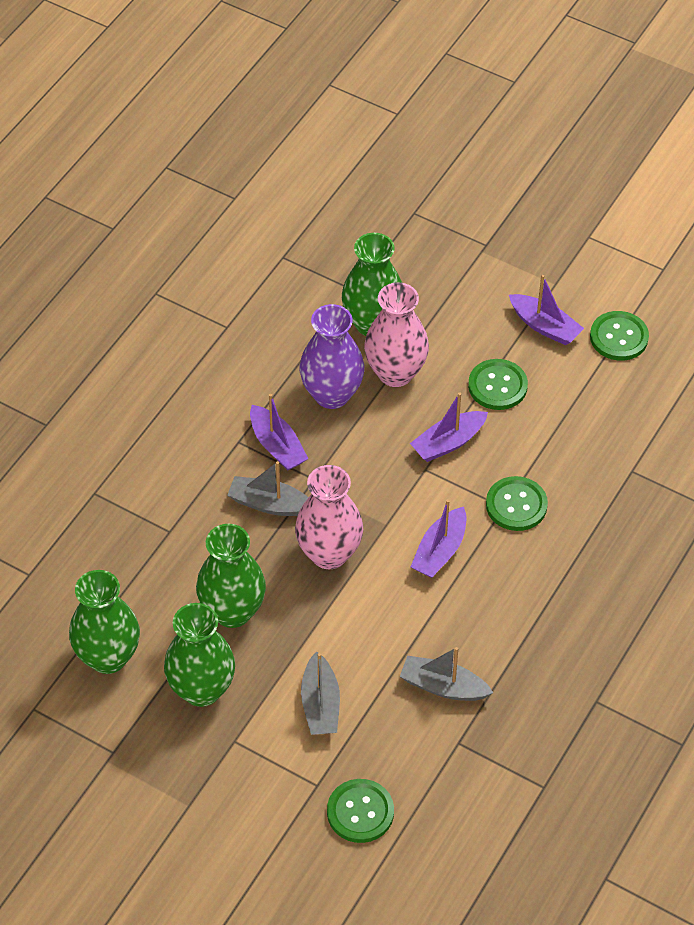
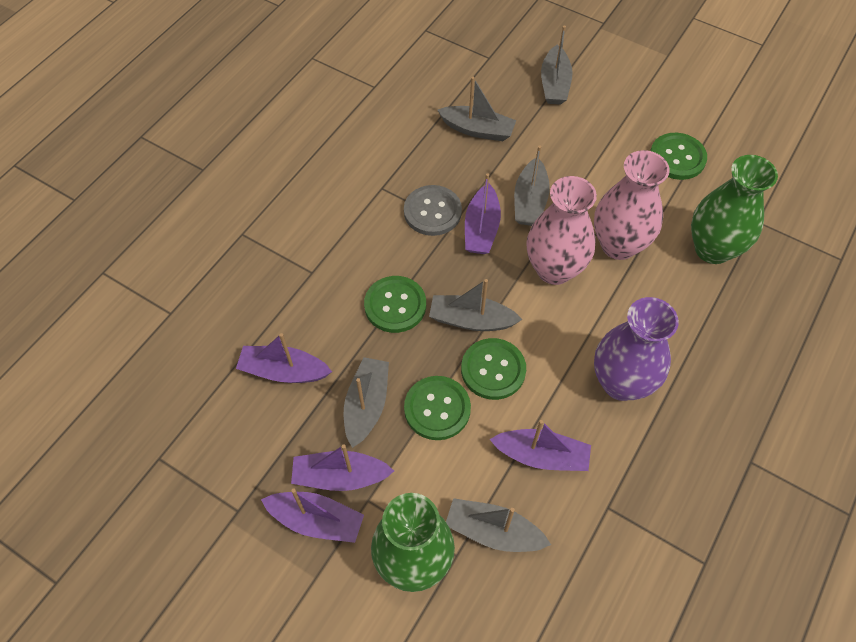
green vase: [69,570,140,674] [164,603,235,707] [196,524,266,628] [342,233,402,336] = 4 -> [371,493,455,592] [691,155,778,264] = 2
grey boat: [227,461,309,516] [301,651,340,735] [399,647,493,701] = 3 -> [344,357,389,448] [429,279,523,331] [437,77,516,141] [446,498,551,552] [514,145,550,226] [541,25,573,105] = 6
grey button: none = 0 -> [404,185,462,236] = 1
purple boat: [250,394,309,470] [410,393,488,462] [411,499,466,578] [509,275,584,345] = 4 -> [236,333,332,383] [261,489,364,543] [291,444,394,491] [465,173,501,254] [490,420,591,471] = 5

